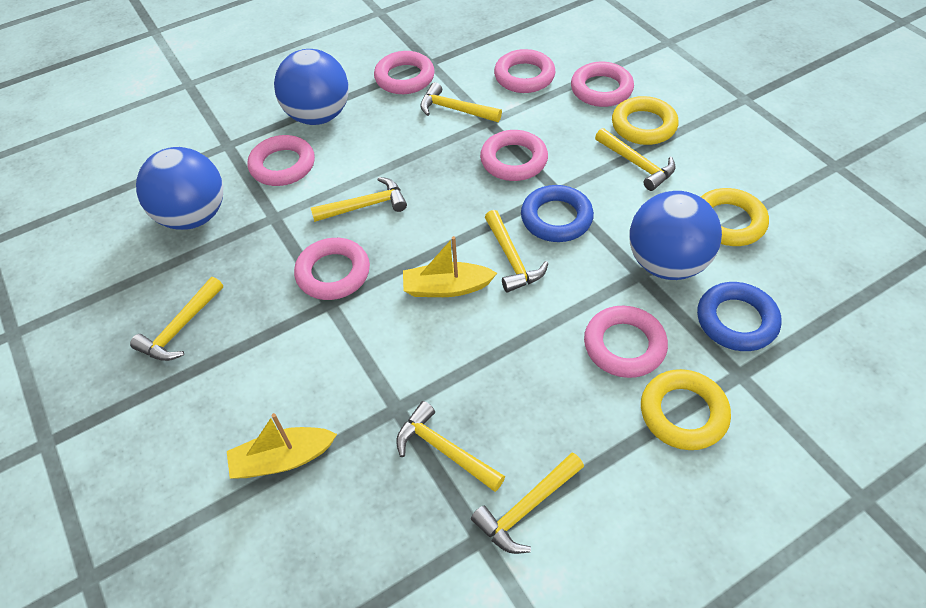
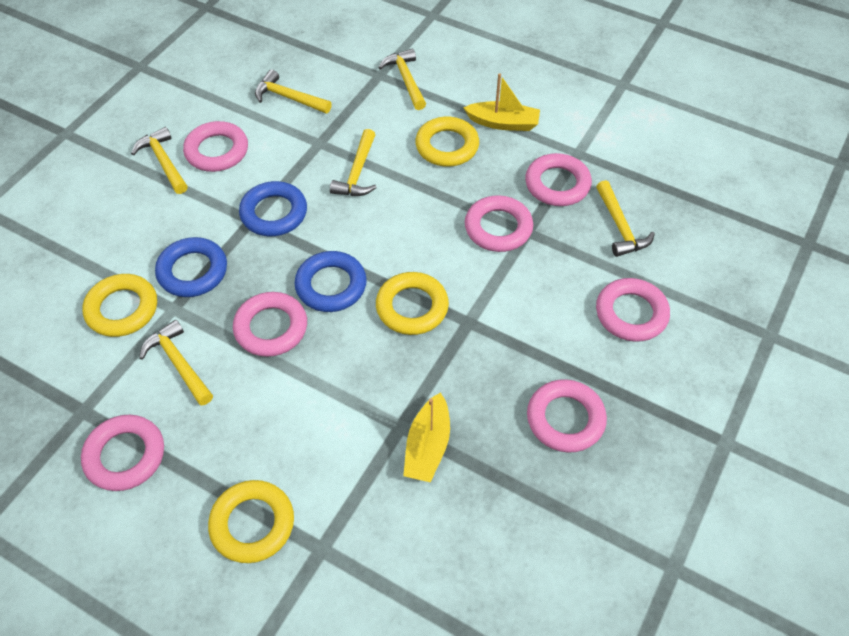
blue ball: [136,147,223,230] [274,49,349,125] [630,191,722,280] = 3 -> none = 0
blue ring: [521,185,594,242] [697,282,781,351] = 2 -> [155,237,227,297] [239,181,307,236] [294,251,367,312] = 3
yellow hammer: [130,277,223,361] [311,177,407,222] [396,401,505,492] [420,82,502,122] [471,453,584,554] [485,210,548,292] [595,128,676,191] = 7 -> [131,127,188,194] [139,320,213,406] [255,69,332,114] [330,129,377,196] [378,49,426,110] [596,180,655,257] = 6
yellow ring: [612,96,678,145] [641,369,731,450] [701,188,769,246] = 3 -> [82,274,157,337] [208,480,294,563] [376,272,449,335] [415,117,479,167] = 4

